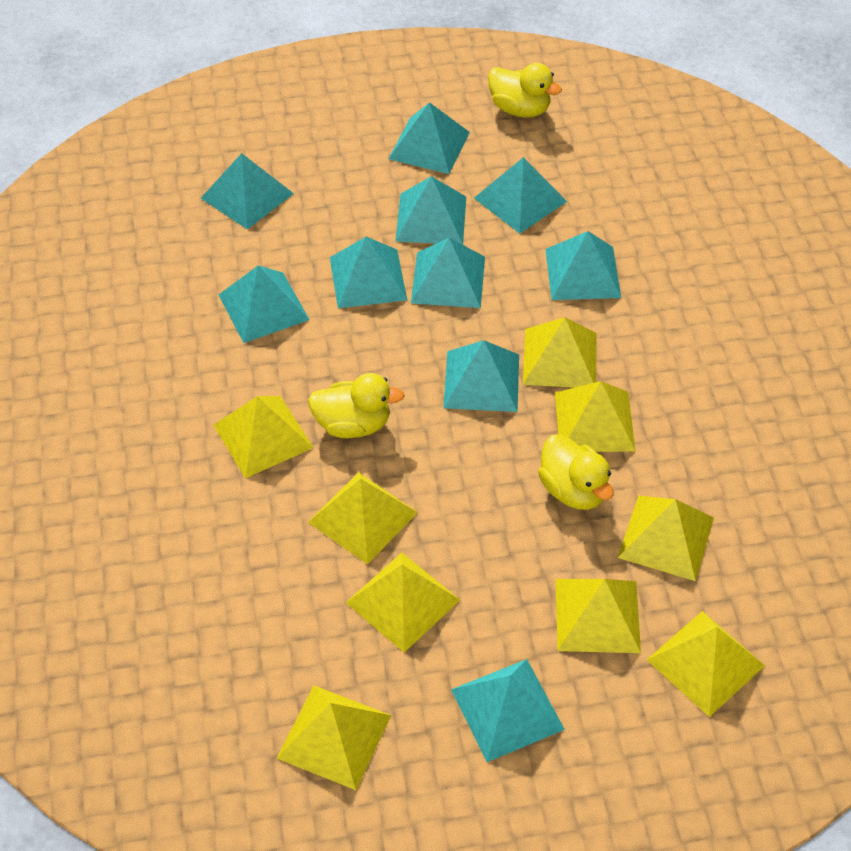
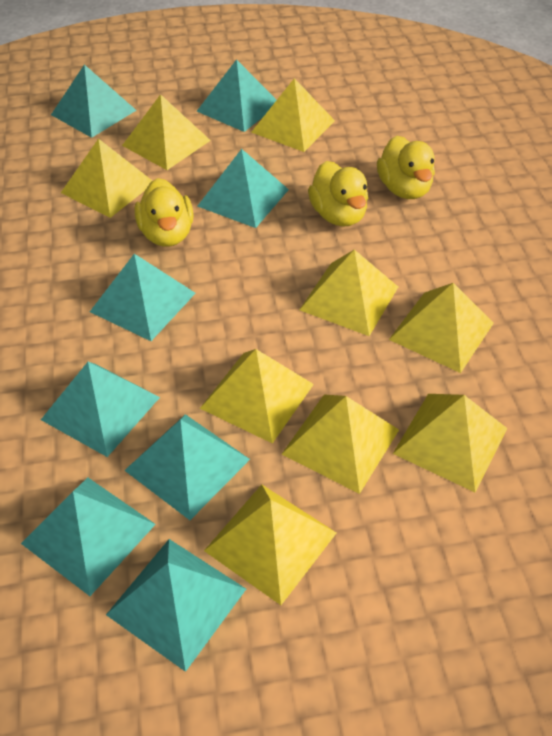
turquoise pyramid: [201,153,294,229] [219,265,310,343] [330,237,407,308] [388,102,470,174] [395,176,466,245] [411,238,485,308] [443,340,519,412] [451,659,565,762] [474,157,567,234] [545,231,621,300] = 10 -> [21,477,156,596] [41,362,160,457] [51,64,136,138] [90,254,196,341] [106,539,246,672] [124,414,250,520] [197,59,276,132] [197,149,289,228] = 8

